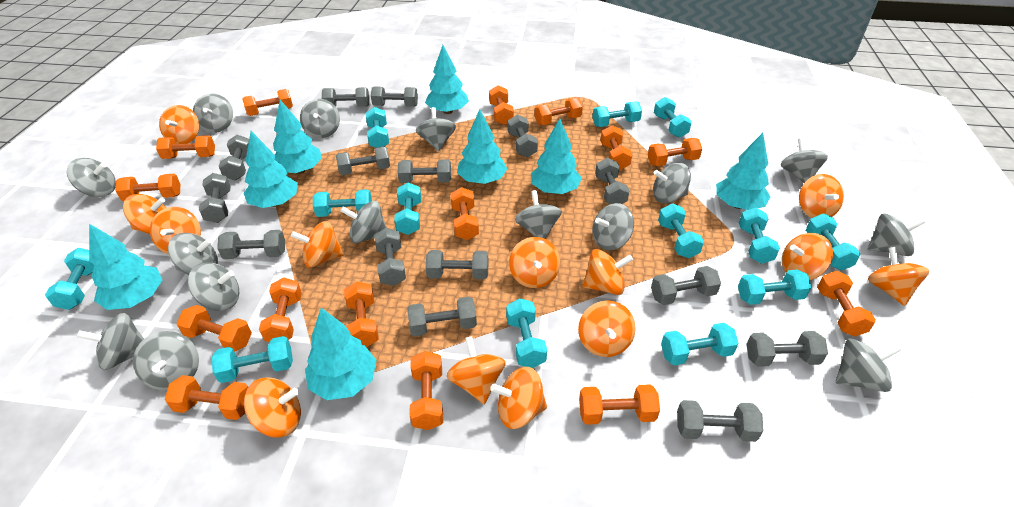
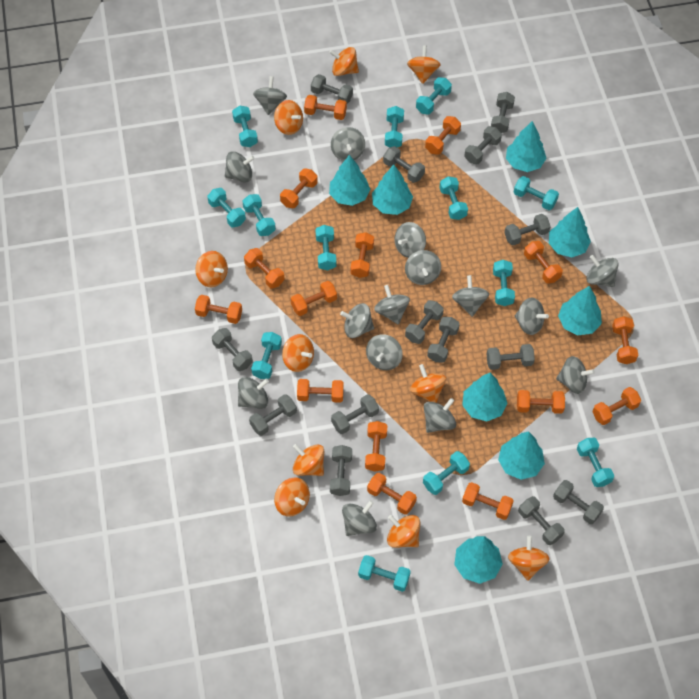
grey dumbbell: [199,173,231,223] [217,230,285,259] [219,135,249,181] [322,87,369,107] [336,146,390,175] [371,86,418,107] [374,228,406,286] [398,159,451,183] [408,297,477,336] [426,250,489,279] [508,114,538,157] [595,158,630,204] [651,266,721,305] [677,400,764,442] [746,331,828,367] = 15 -> [212,328,253,371] [249,394,297,436] [311,74,353,104] [330,445,352,496] [331,394,379,434] [383,146,425,183] [405,300,444,344] [427,317,460,363] [464,126,502,164] [487,344,535,370] [491,92,515,133] [504,214,551,245] [518,496,565,545] [553,480,604,524] = 14
orange spinning top: [123,194,166,234] [150,207,201,254] [159,105,199,144] [244,377,301,437] [291,221,344,268] [446,336,506,404] [490,367,547,429] [509,237,560,288] [578,301,636,357] [582,249,633,295] [782,233,833,280] [799,174,844,218] [868,247,929,306] = 13 -> [195,251,228,287] [274,100,303,135] [274,477,310,517] [282,334,314,372] [293,444,324,476] [329,47,359,76] [387,515,420,548] [407,45,441,84] [410,364,446,403] [508,536,549,581] = 10

